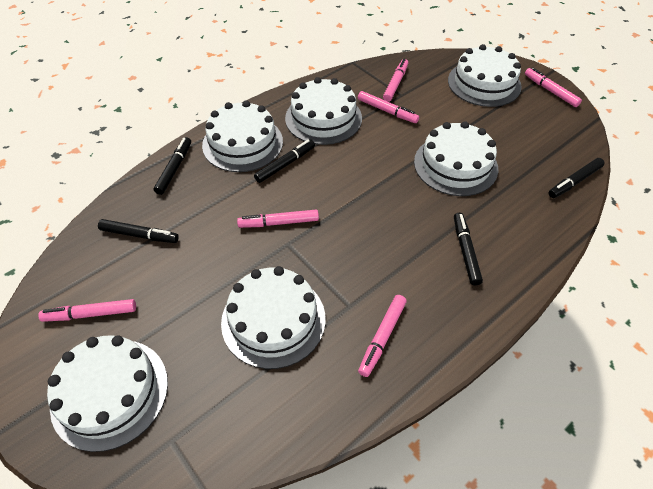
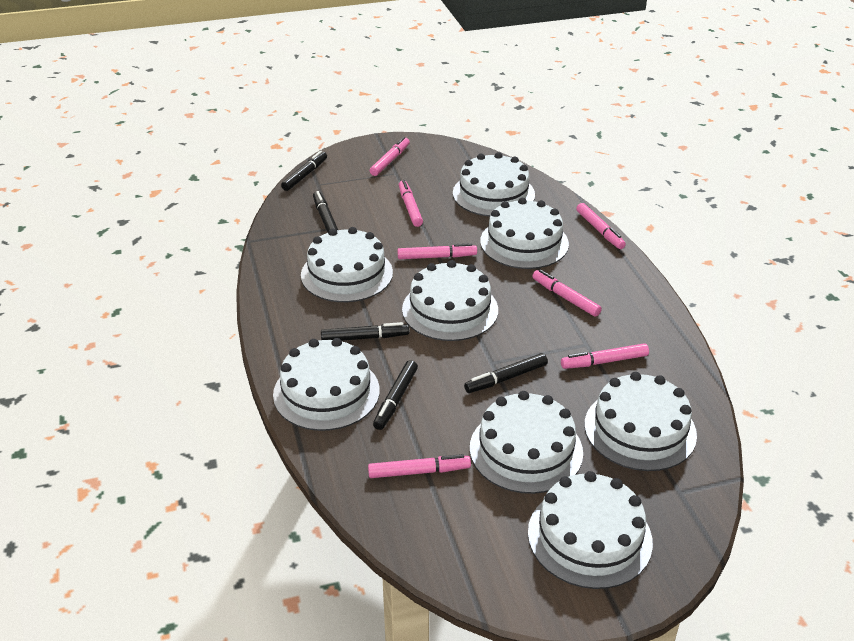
pink marker: [38,299,136,322] [237,210,319,228] [358,91,419,123] [358,295,407,377] [383,59,408,102] [525,68,582,107] = 6 -> [368,454,471,478] [370,137,410,176] [398,243,477,259] [399,180,423,227] [532,270,602,317] [561,343,649,369] [576,203,626,249] = 7
white cake: [47,335,168,452] [202,100,283,172] [221,266,326,369] [285,77,362,145] [414,121,498,196] [448,44,522,107] = 6 -> [273,338,380,431] [301,227,393,302] [402,260,498,341] [453,152,535,216] [470,391,583,494] [480,198,569,269] [528,471,653,589] [584,372,697,471] = 8

